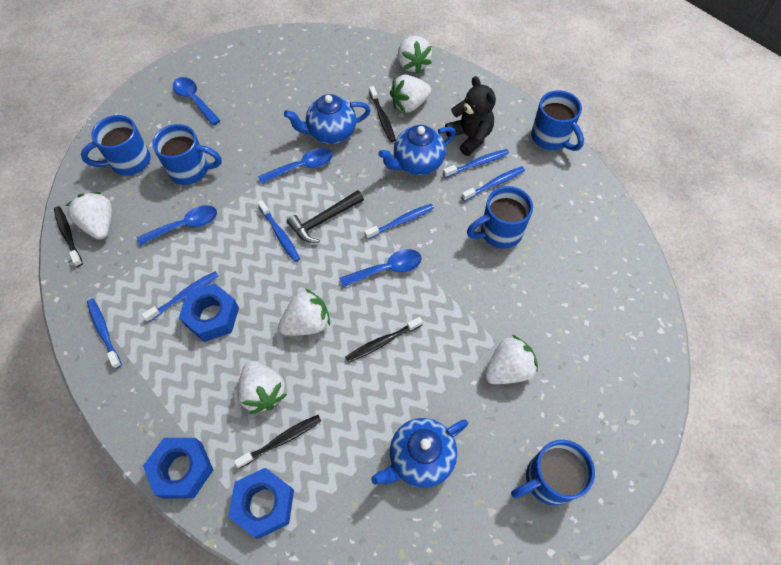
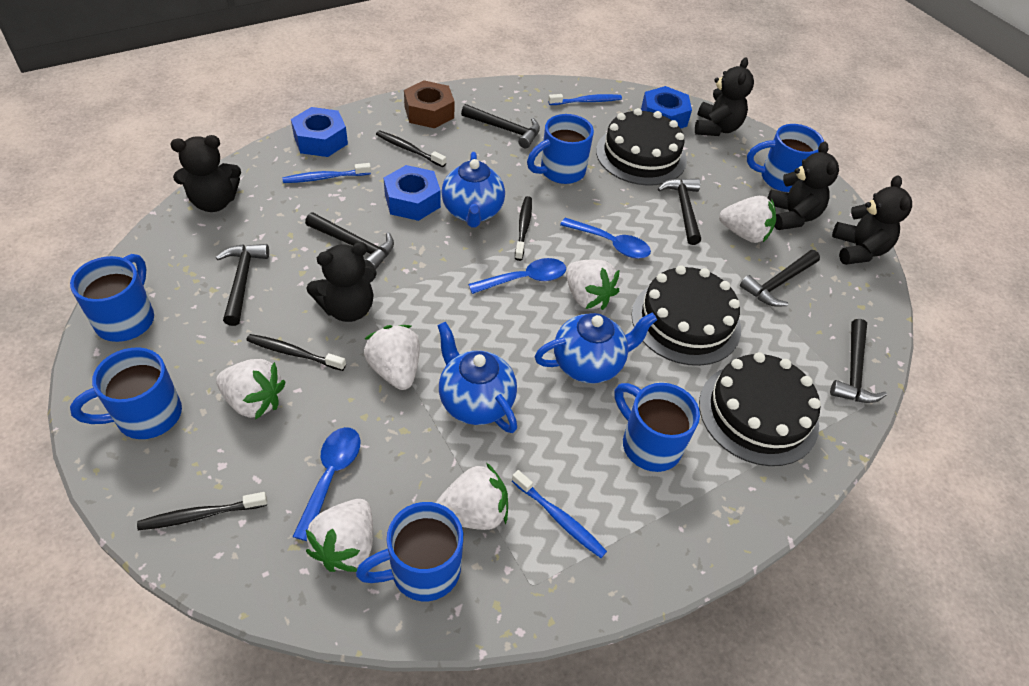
black cake: none = 0 -> [596,108,687,186] [631,265,741,366] [699,352,821,466] = 3
black hammer: [287,190,364,243] = 1 -> [216,244,269,326] [305,212,394,269] [461,104,540,148] [658,178,701,245] [740,250,820,307] [830,319,887,403] = 6
black teddy bear: [445,76,496,156] = 1 -> [170,135,241,212] [306,242,377,322] [695,57,754,136] [768,141,839,230] [832,175,912,265] = 5
blue mug: [81,115,151,176] [152,124,221,185] [467,186,533,249] [511,440,595,505] [531,90,584,151] = 5 -> [70,254,154,342] [70,347,182,439] [356,502,463,601] [527,114,594,184] [614,383,700,472] [747,124,824,192] = 6
blue spoon: [137,205,217,245] [173,77,221,125] [258,148,333,184] [339,249,422,287] = 4 -> [293,427,360,541] [468,258,566,294] [560,218,651,259] = 3
blue toothbrush: [87,298,122,369] [142,271,219,322] [258,200,300,262] [364,204,434,239] [443,149,509,178] [461,166,525,201] = 6 -> [282,163,371,183] [512,470,607,558] [548,94,622,105] = 3
brown nut: none = 0 -> [404,80,455,128] = 1

